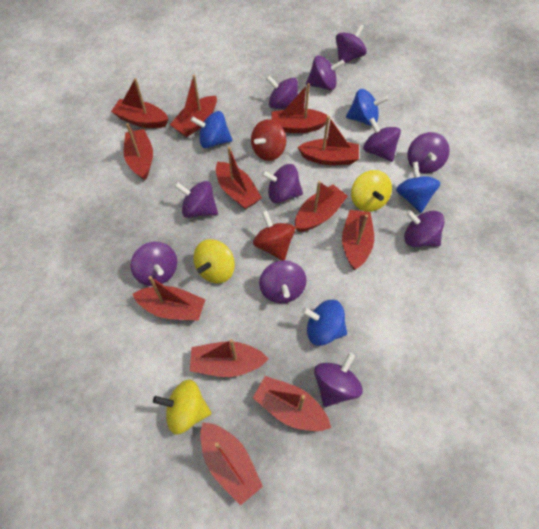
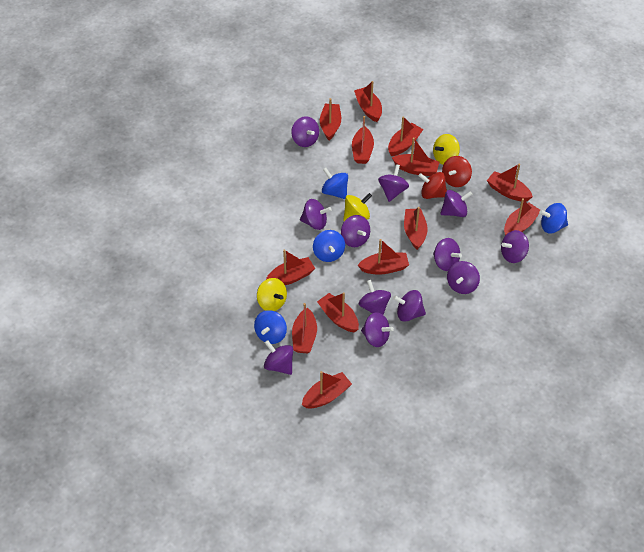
purple spinning top: [130,242,177,286] [174,181,218,218] [259,260,307,303] [262,164,303,203] [266,75,298,109] [306,55,345,90] [314,353,363,407] [336,24,367,63] [363,117,401,162] [404,210,445,247] [407,132,450,173] = 11 -> [264,340,293,375] [291,116,319,147] [300,199,332,230] [341,215,370,247] [359,280,391,315] [361,312,394,347] [378,164,409,202] [393,290,426,322] [433,238,462,271] [440,190,473,217] [447,261,480,294] [501,230,529,263] = 12
red boat: [111,78,169,128] [124,123,153,180] [133,276,206,321] [170,75,217,137] [190,339,269,377] [200,422,263,505] [216,146,262,210] [253,376,331,431] [271,83,331,133] [295,181,348,232] [297,116,359,165] [342,210,374,270] = 12 -> [266,250,315,285] [292,303,317,353] [302,371,352,408] [317,292,359,333] [320,98,341,140] [352,116,374,164] [354,81,382,122] [358,239,409,275] [388,116,424,156] [392,137,440,176] [404,207,428,250] [487,164,533,202] [504,198,540,235] = 13

